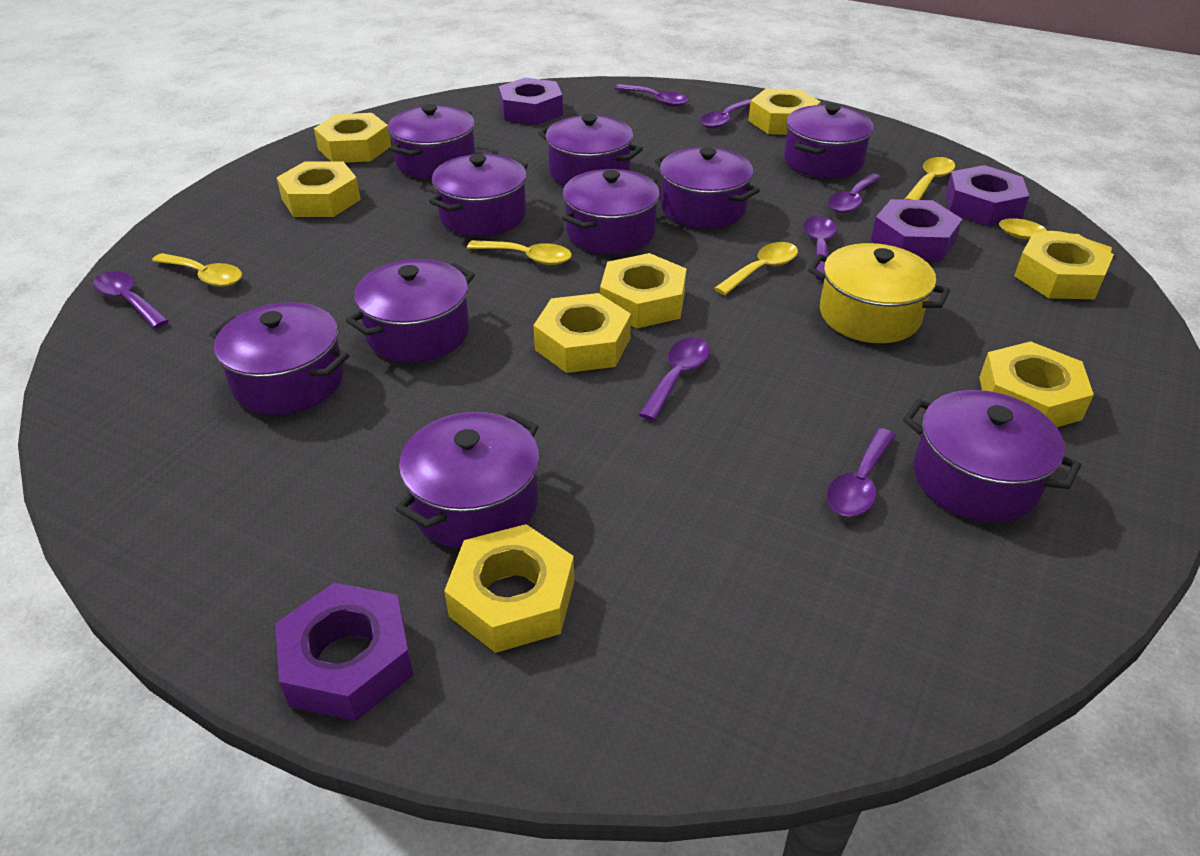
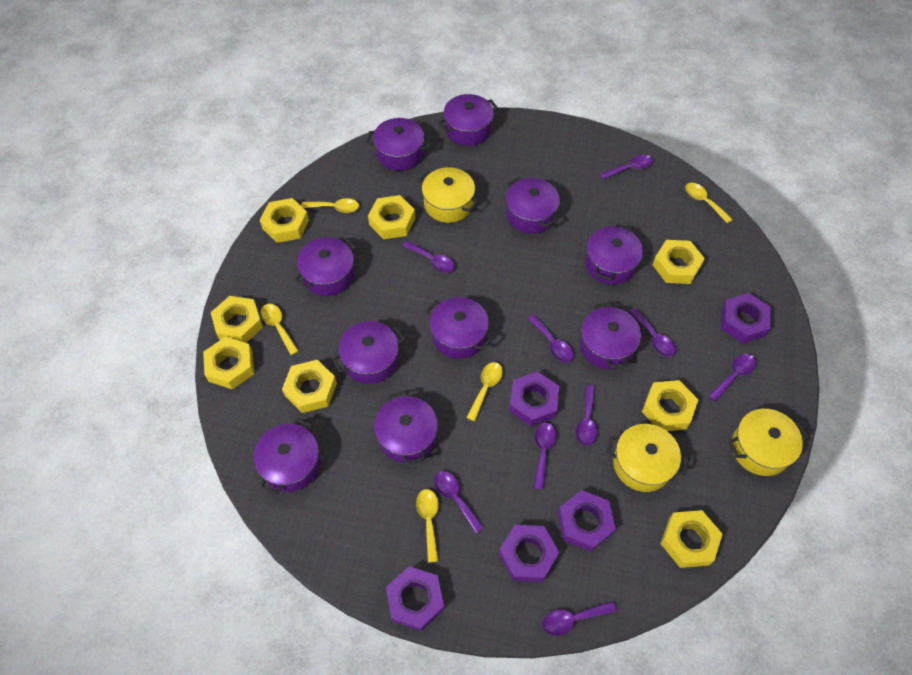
purple nut: [275,583,413,721] [499,77,563,125] [871,199,962,261] [945,165,1029,226] = 4 -> [386,566,444,631] [499,525,559,582] [509,371,559,426] [558,490,616,552] [721,293,771,343] = 5
purple spoon: [93,271,169,328] [615,84,688,107] [639,337,710,421] [700,99,751,129] [803,216,837,280] [827,428,896,517] [828,173,882,213] = 7 -> [402,241,455,273] [434,471,484,533] [528,314,574,362] [534,423,556,490] [542,601,617,636] [576,385,597,446] [600,155,653,180] [629,308,676,357] [708,354,756,402] = 9
yellow pot: [808,243,950,343] = 1 -> [418,167,479,223] [606,424,689,492] [728,409,809,476] = 3

